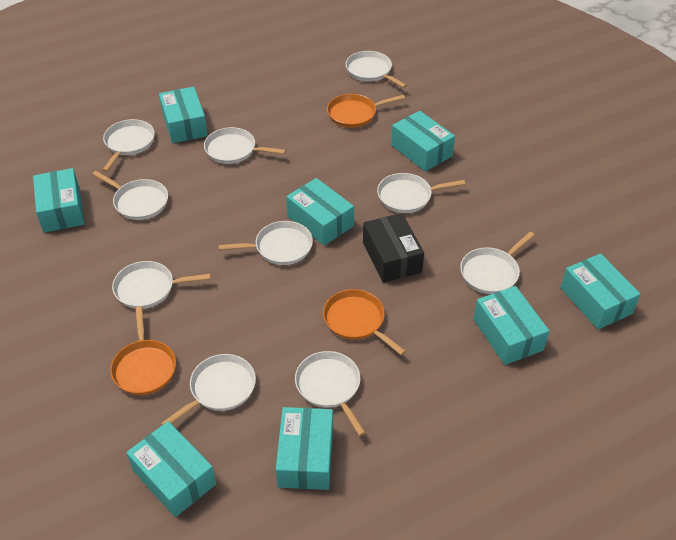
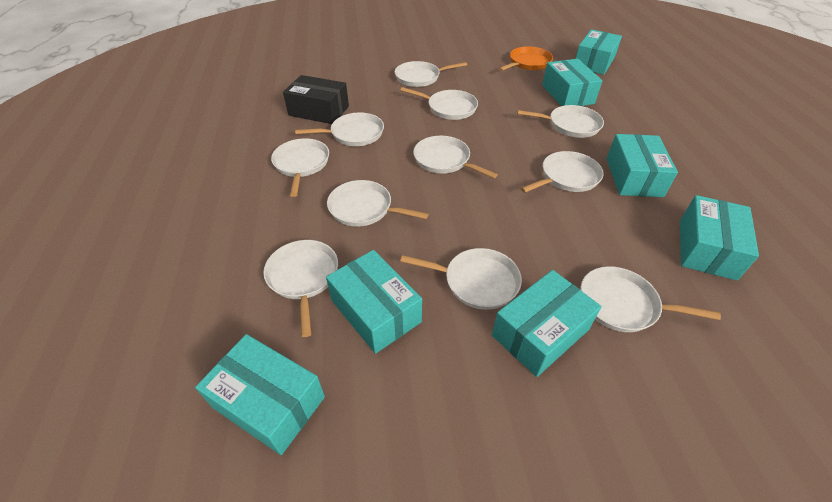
orange pan: [110,306,176,395] [323,289,406,355] [327,94,405,128] = 3 -> [499,46,553,71] = 1
turquoise box: [33,168,84,233] [126,421,216,517] [159,87,208,143] [276,407,333,490] [286,178,354,246] [391,111,455,172] [473,286,550,365] [560,253,641,329] = 8 -> [195,334,325,455] [326,250,422,354] [492,270,602,377] [542,59,603,106] [575,29,622,75] [606,134,678,197] [680,195,759,281] = 7
white pan: [92,171,168,220] [102,119,155,172] [112,261,211,309] [161,354,256,425] [204,127,286,164] [218,221,313,265] [295,351,366,436] [346,51,407,88] [377,173,465,213] [460,232,535,294] = 10 -> [263,240,338,337] [271,138,329,197] [295,112,384,146] [327,180,428,227] [395,61,467,87] [400,87,478,120] [400,248,522,310] [413,136,498,178] [517,105,604,138] [521,151,604,193] [580,266,721,332] = 11

